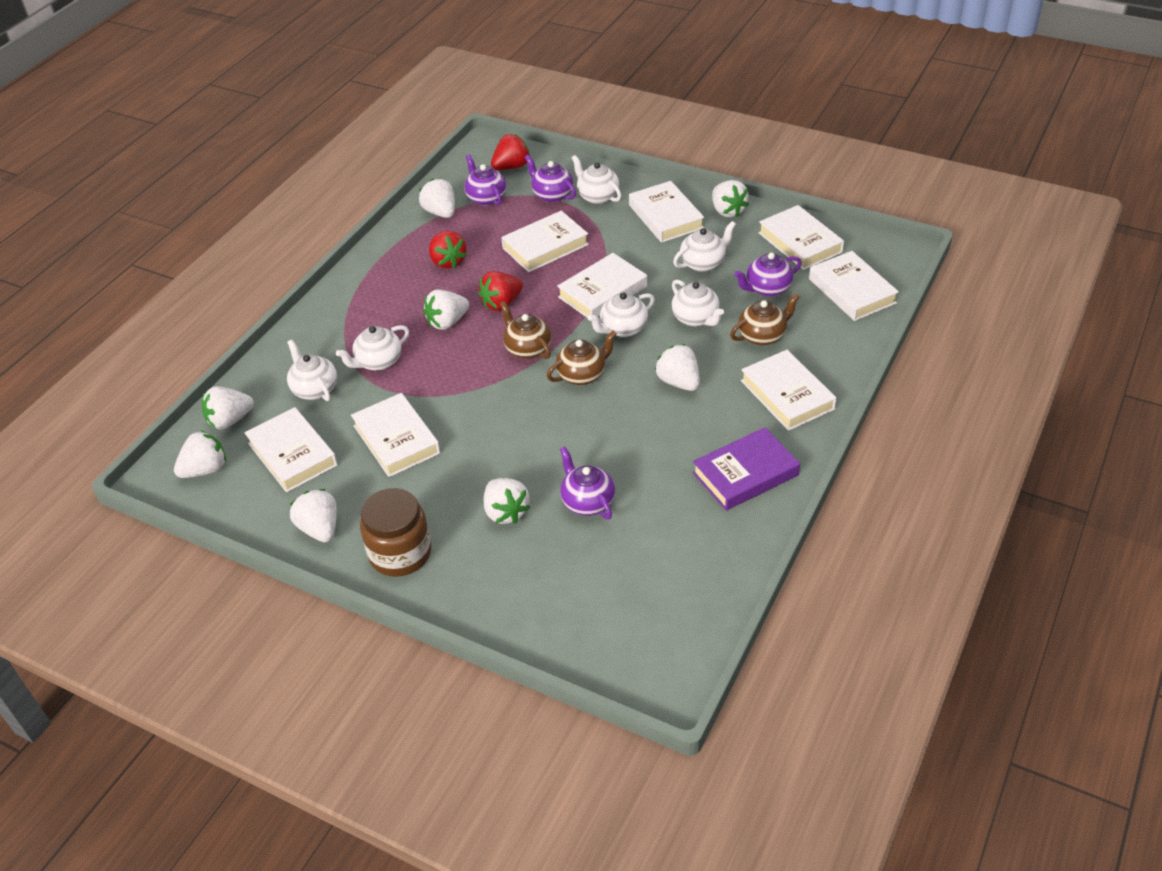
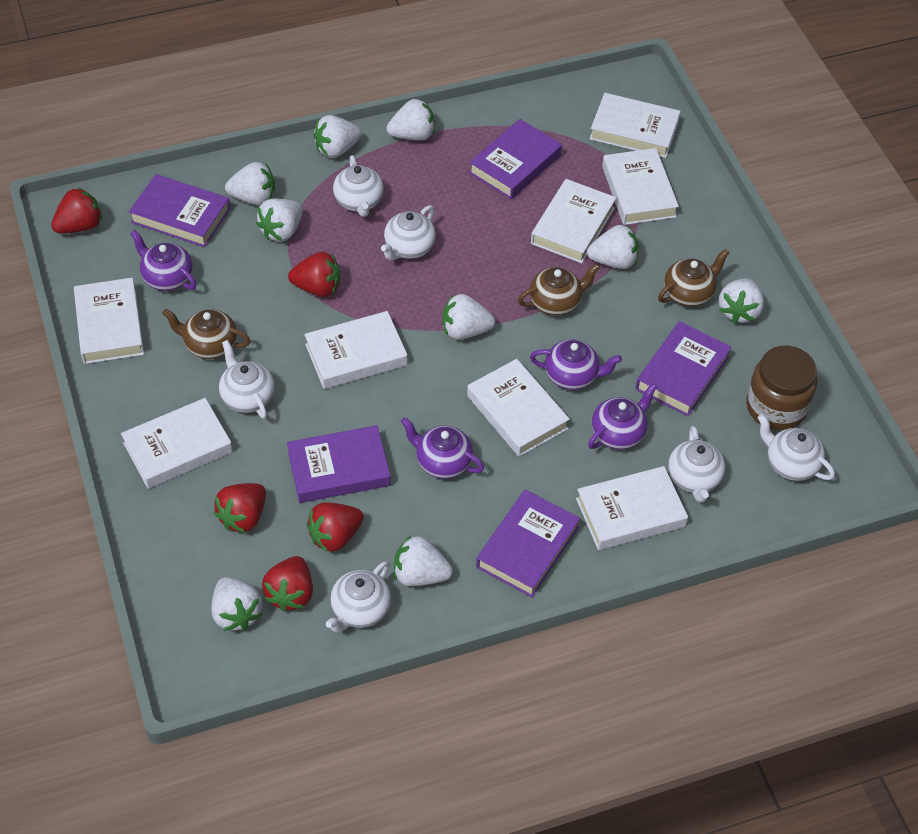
purple book: [693,427,800,511] = 1 -> [129,174,230,247] [287,425,391,503] [469,119,562,199] [476,489,580,597] [635,321,732,416] = 5
red strawberry: [429,230,467,269] [478,271,523,311] [491,134,530,170] = 3 -> [51,187,102,233] [214,483,266,533] [262,556,313,612] [288,252,340,297] [307,502,364,552] = 5
white strawberry: [174,430,226,478] [202,386,254,430] [290,489,337,542] [419,179,455,218] [423,289,469,330] [484,478,530,524] [655,344,700,391] [712,180,749,217] = 8 -> [211,577,262,631] [225,162,275,205] [256,199,303,242] [313,115,362,158] [387,98,435,140] [394,536,453,586] [442,294,495,340] [587,225,639,269] [719,278,764,324] = 9

